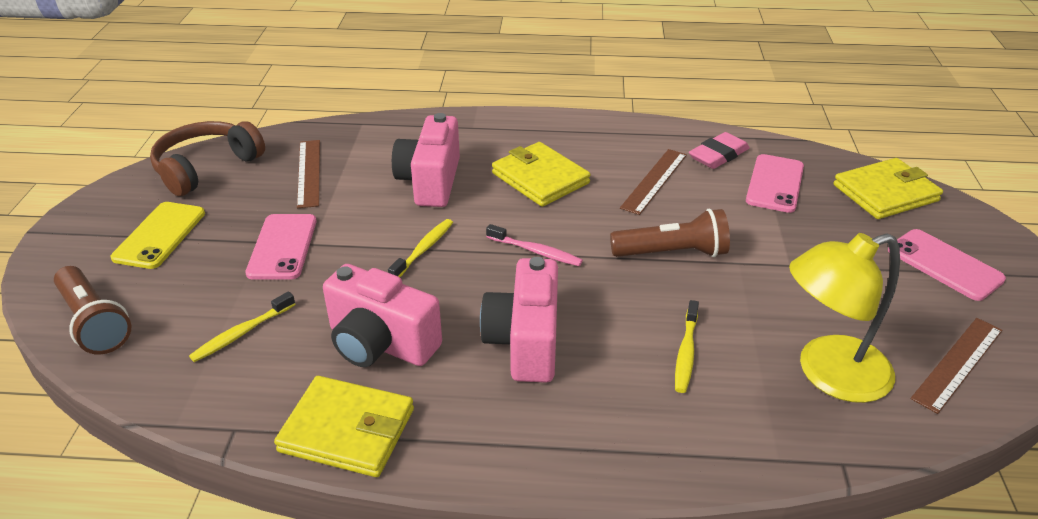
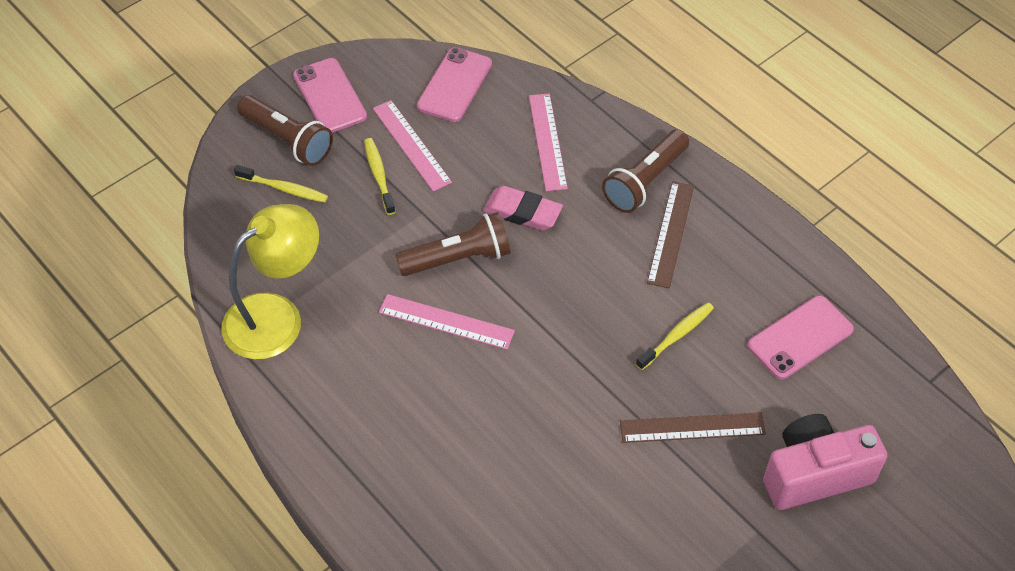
brown flashlight: [54,266,131,355] [610,209,730,257] = 2 -> [237,95,333,166] [395,212,511,276] [602,129,689,213] = 3
brown headphones: [150,121,265,196] = 1 -> none = 0
brown ruler: [297,140,320,208] [620,149,687,215] [911,318,1002,414] = 3 -> [620,412,766,443] [647,181,694,288] = 2
pink camera: [323,264,442,367] [392,113,460,207] [480,257,558,383] = 3 -> [763,414,887,510] = 1
pink ruler: none = 0 -> [373,100,452,192] [379,294,515,350] [529,93,568,191] = 3
pink toothbrush: [486,224,583,266] = 1 -> none = 0
yellow phone: [111,202,205,269] = 1 -> none = 0
yellow wallet: [274,376,414,477] [492,142,591,207] [833,158,943,219] = 3 -> none = 0

